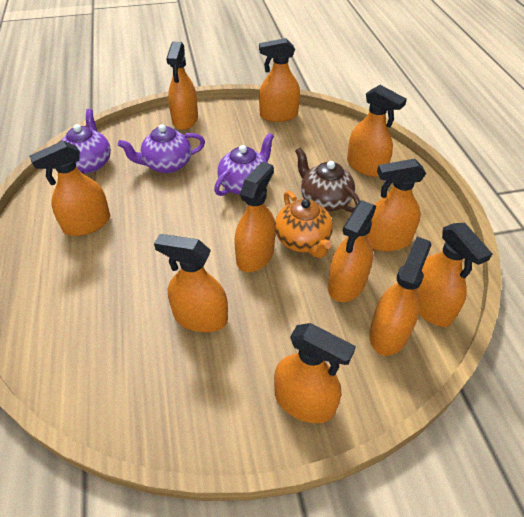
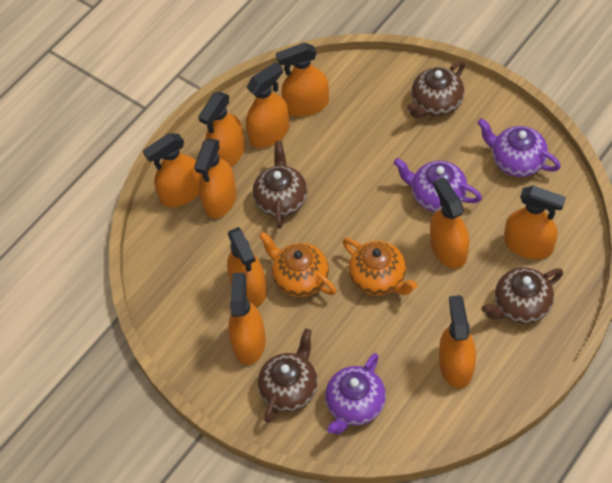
brown teapot: [295,147,360,212] = 1 -> [253,141,307,229] [258,329,318,423] [407,61,465,118] [481,267,563,324] = 4
orange spray bottle: [29,141,110,236] [154,234,228,332] [166,42,198,130] [234,162,276,272] [259,38,300,122] [274,323,356,423] [328,200,376,302] [347,85,407,177] [367,159,426,251] [369,237,431,356] [417,223,493,327] = 11 -> [143,133,201,207] [194,138,236,219] [198,92,245,167] [227,227,267,306] [228,273,266,365] [246,62,290,148] [276,43,329,117] [430,177,469,269] [439,295,476,388] [504,186,566,259] = 10
orange teapot: [275,191,333,258] = 1 -> [259,231,337,297] [343,238,417,295] = 2

